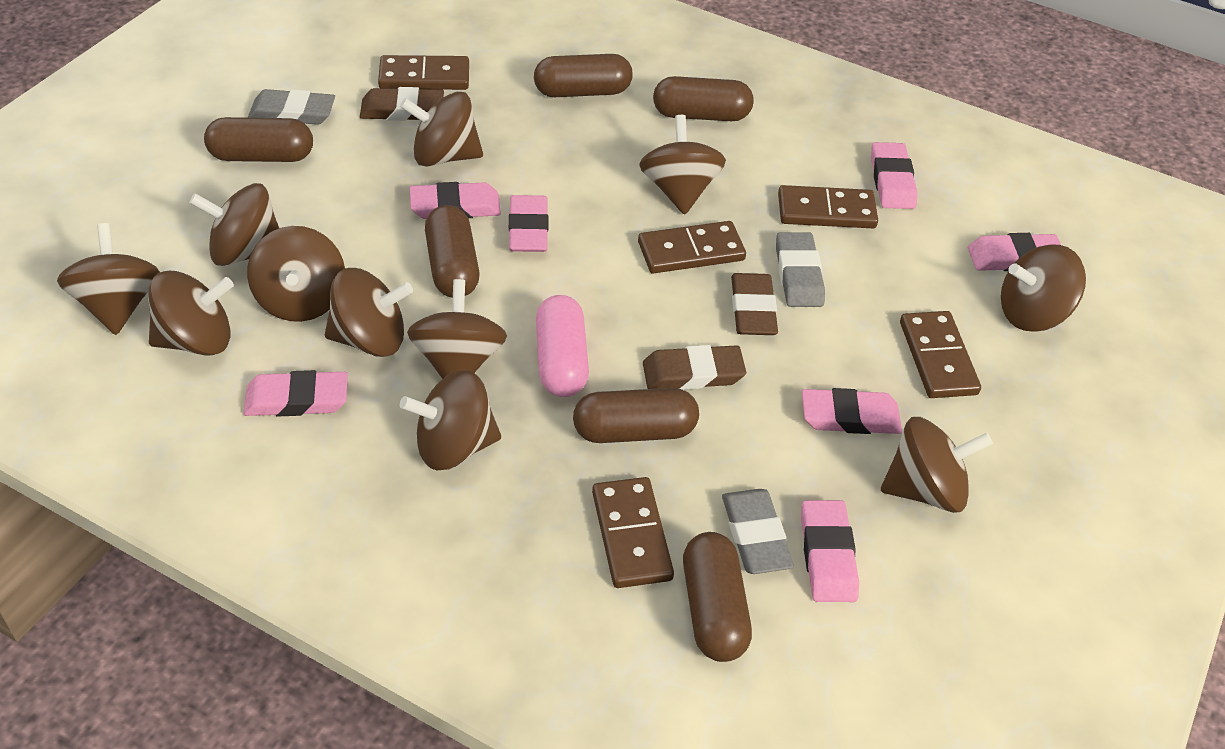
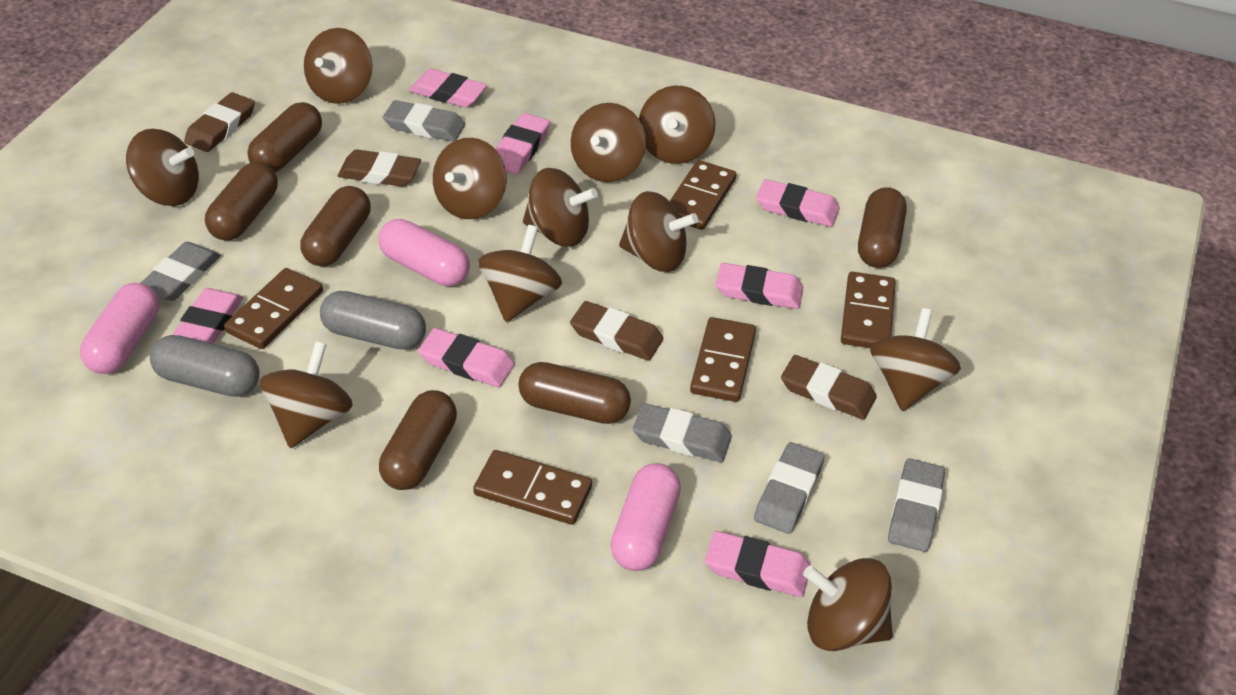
brown eraser: [360,87,444,121] [643,345,746,390] [731,273,778,335] = 3 -> [184,92,255,152] [337,149,421,187] [570,301,663,361] [781,355,876,420] = 4
grey capsule: none = 0 -> [150,335,259,397] [320,291,426,350] = 2
grey eraser: [248,89,335,125] [722,489,794,574] [776,232,825,307] = 3 -> [141,242,221,301] [383,100,465,142] [633,403,732,462] [754,442,824,534] [888,458,945,552] = 5
pink capsule: [536,295,589,397] = 1 -> [80,283,159,374] [378,219,470,286] [610,463,681,571] = 3

